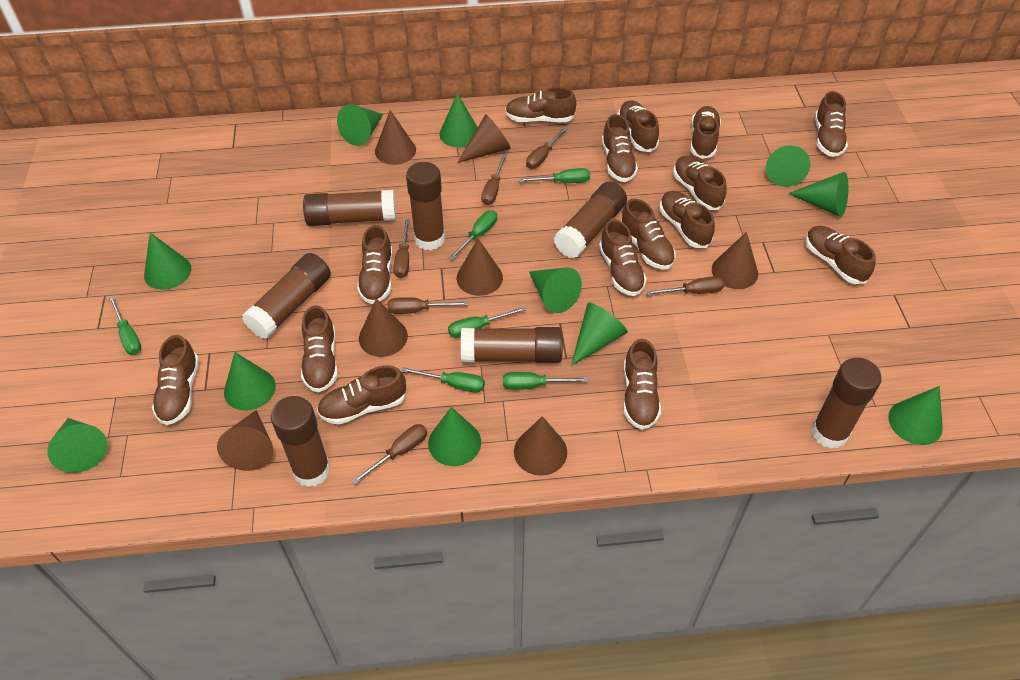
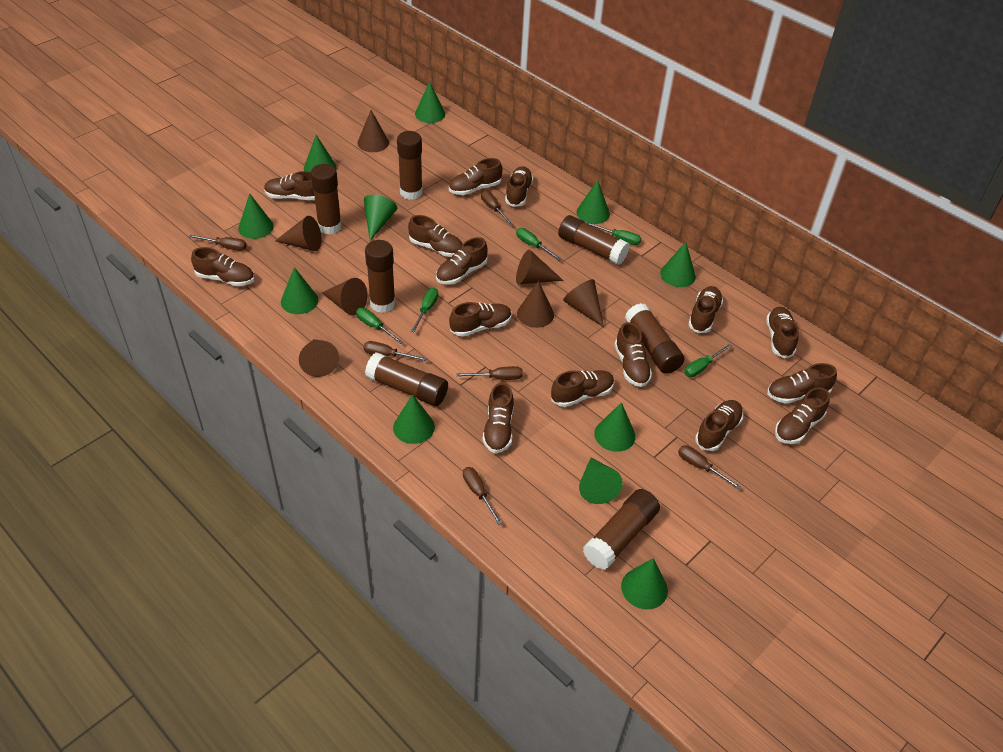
green screwdriver: [109,296,141,355] [401,367,485,393] [448,307,526,338] [449,210,497,260] [503,372,588,390] [519,168,590,183] = 6 -> [356,308,403,344] [411,288,438,332] [516,228,561,260] [587,222,641,245] [684,344,732,377] = 5

